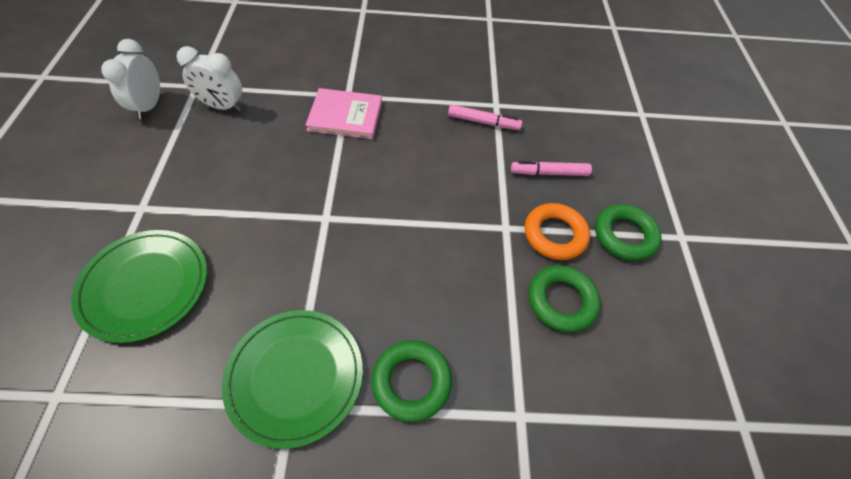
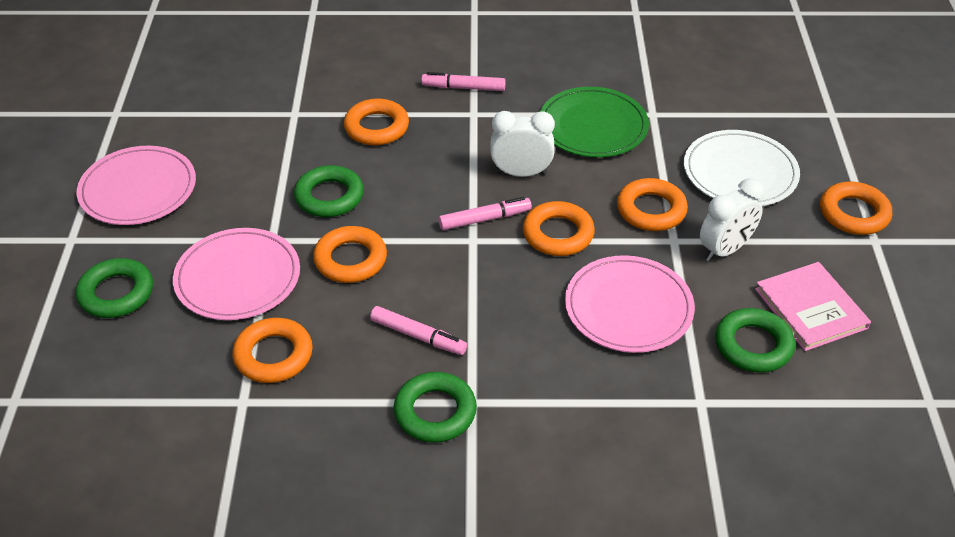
green plate: [71,230,207,343] [222,310,363,449] = 2 -> [540,87,649,157] = 1
green ring: [371,340,452,422] [529,265,601,332] [595,204,662,261] = 3 -> [76,258,153,318] [294,165,364,217] [394,372,477,443] [715,308,795,373] = 4
orange ring: [525,203,590,260] = 1 -> [232,318,313,383] [313,226,387,283] [344,98,409,146] [523,201,595,256] [617,178,688,231] [820,182,892,235] = 6
pink marker: [448,104,522,130] [511,161,592,176] = 2 -> [370,306,467,355] [421,72,506,91] [438,197,532,230] = 3
pink plate: none = 0 -> [76,146,196,225] [173,228,300,320] [565,255,695,353] = 3
white plate: none = 0 -> [684,130,800,206] = 1

